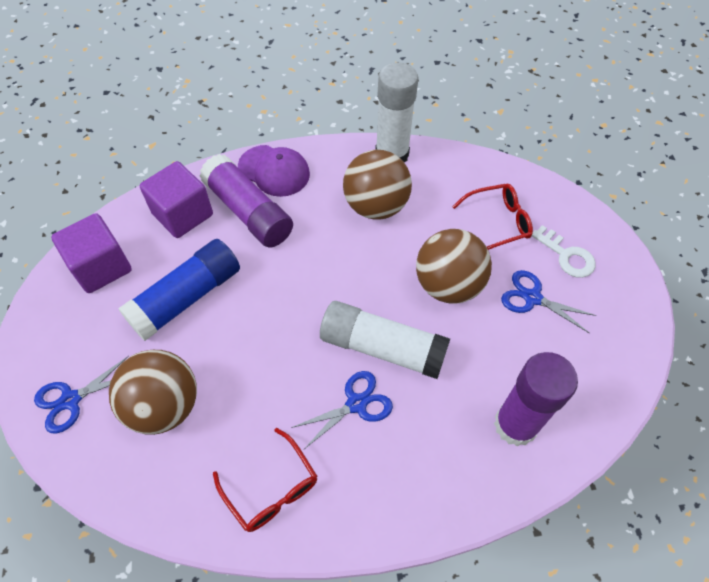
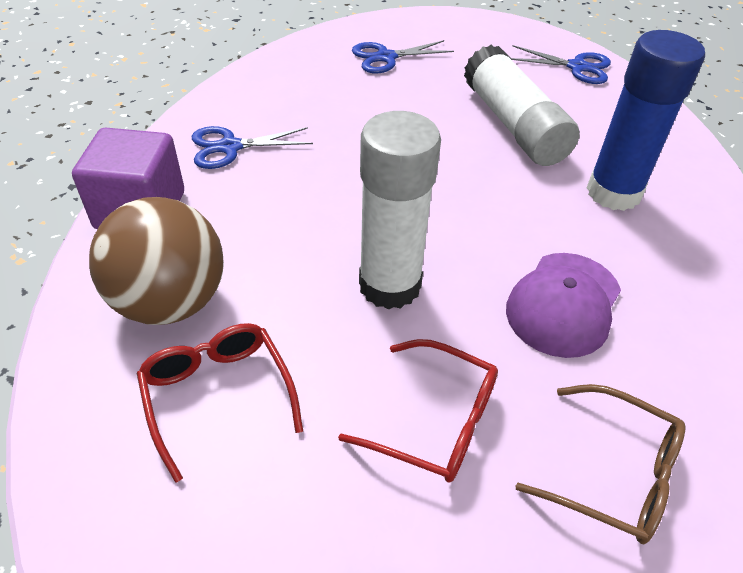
brown ball: [109,350,197,435] [343,150,412,219] [416,229,492,304] = 3 -> [89,197,224,325] = 1
brown glasses: none = 0 -> [516,384,686,544] = 1
purple cube: [51,213,132,293] [140,161,213,238] = 2 -> [72,127,184,229] = 1
purple glue stick: [200,154,293,248] [494,352,578,447] = 2 -> none = 0
white key: [532,225,596,278] = 1 -> none = 0

